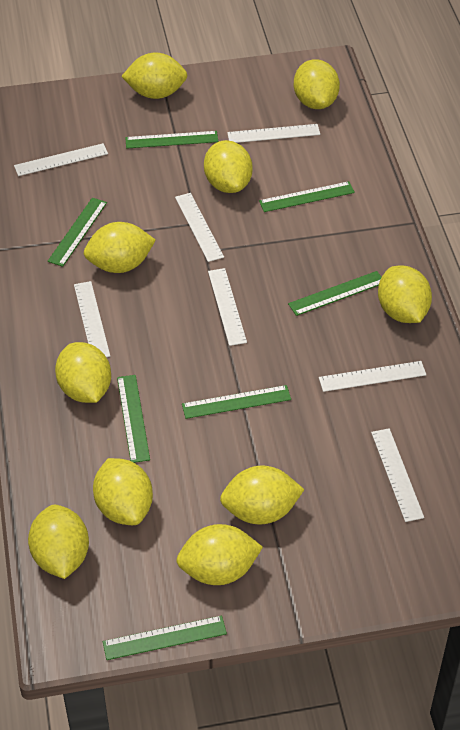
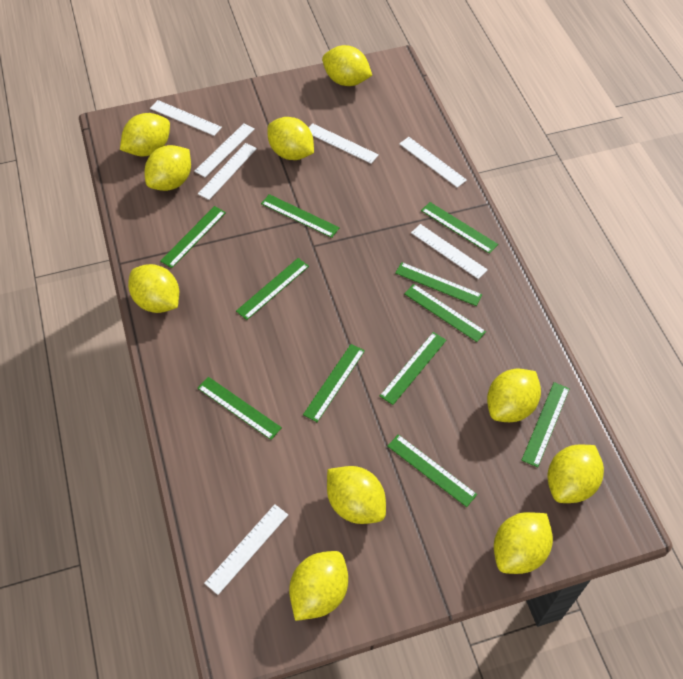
green ruler: [48,198,107,267] [103,616,227,660] [117,375,150,463] [125,131,218,148] [182,385,291,419] [259,181,355,212] [288,271,382,316] = 7 -> [160,206,226,268] [198,377,282,440] [236,258,309,320] [261,194,340,238] [303,344,365,422] [380,332,446,405] [387,434,477,507] [395,262,482,306] [404,284,486,342] [421,202,498,254] [521,382,570,467] = 11

